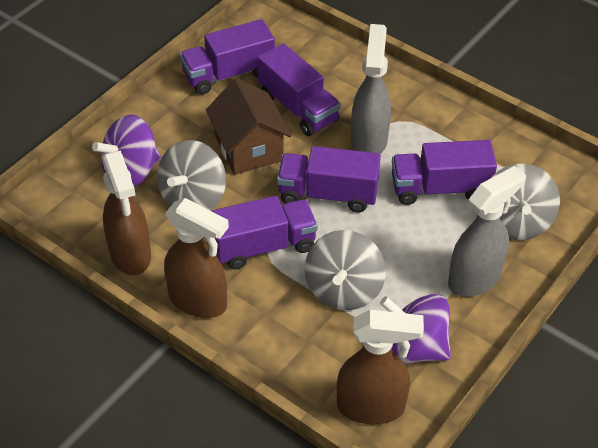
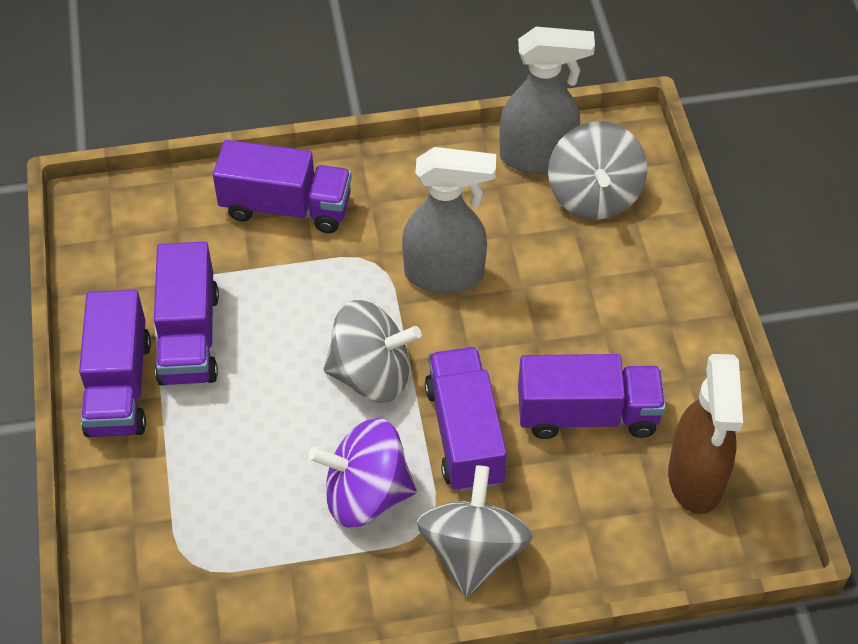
brown house: [206,78,291,175] = 1 -> none = 0
brown spray bottle: [102,151,151,275] [164,198,229,318] [337,310,424,424] = 3 -> [668,354,743,514] = 1
purple spinning top: [92,114,161,187] [380,294,451,364] = 2 -> [308,418,417,528] = 1

